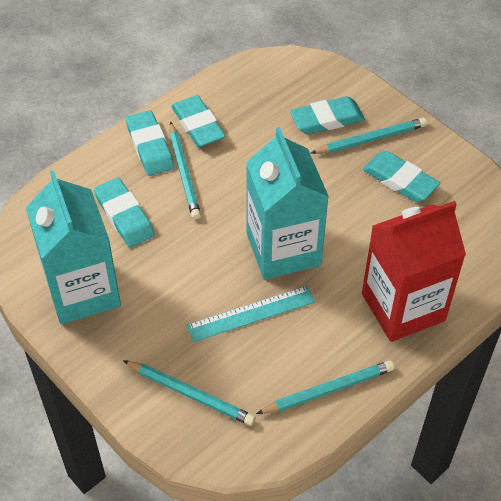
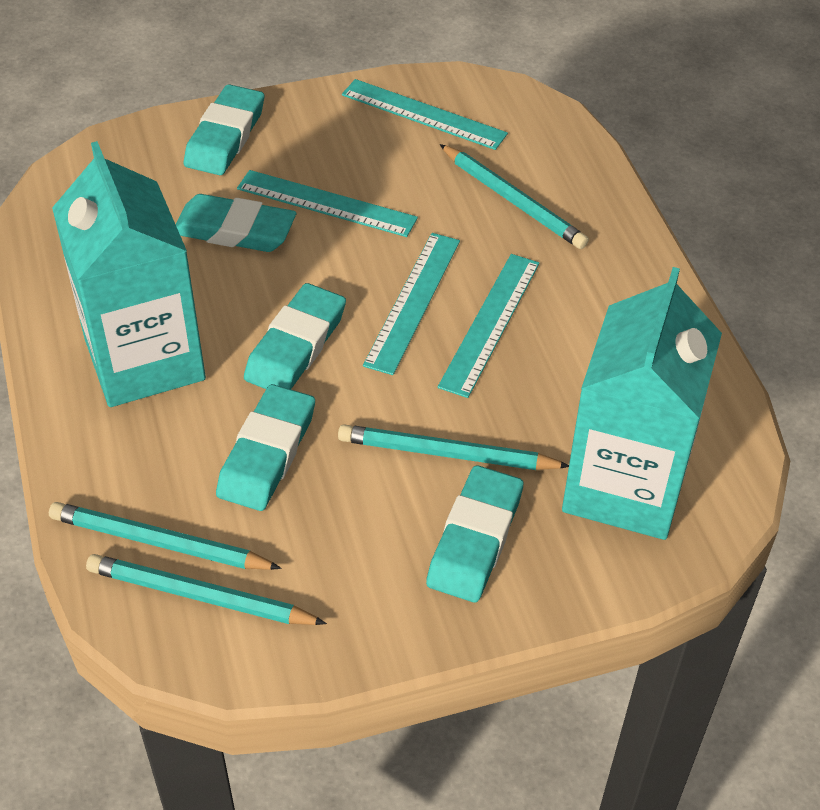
red carton: [362,201,466,342] = 1 -> none = 0
turquoise ruler: [187,286,315,342] = 1 -> [237,170,418,237] [342,79,508,150] [363,233,460,375] [438,254,540,398] = 4

